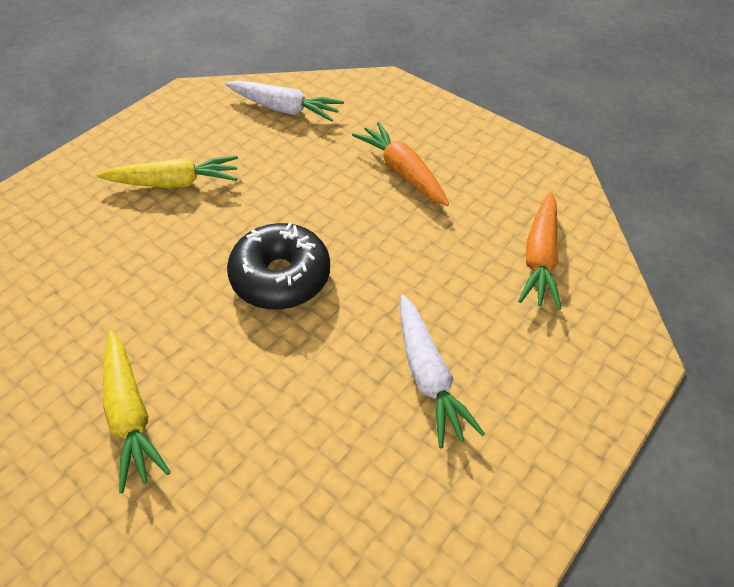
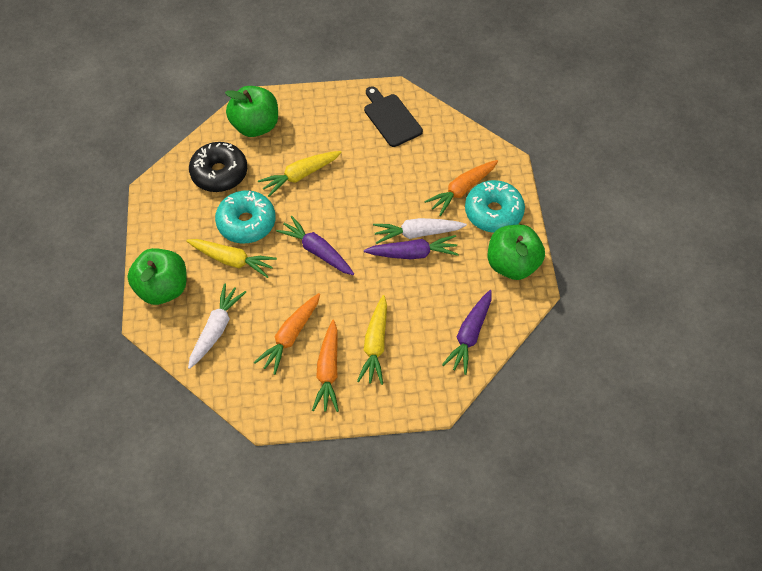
black cutting board: none = 0 -> [364,86,423,147] = 1
green apple: none = 0 -> [127,248,187,305] [225,86,278,137] [488,225,545,280] = 3
orange carrot: [352,122,449,206] [518,192,562,310] = 2 -> [254,293,320,375] [312,320,339,412] [424,160,498,216] = 3
purple carrot: none = 0 -> [276,216,354,275] [364,235,459,259] [442,290,492,375] = 3
turquoise donut: none = 0 -> [215,190,275,244] [465,180,525,233] = 2
yellow carrot: [97,156,238,188] [103,331,171,493] = 2 -> [186,239,277,278] [258,151,342,197] [357,295,387,385] = 3

